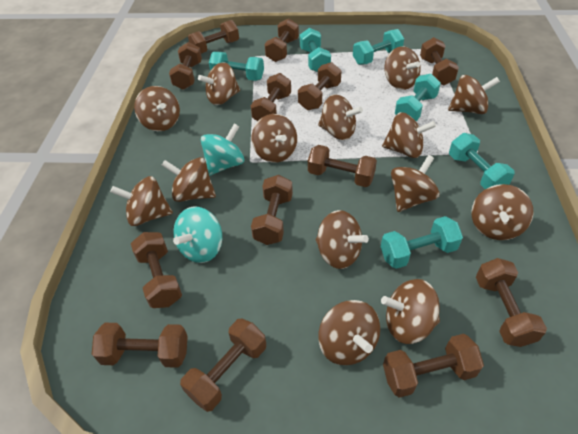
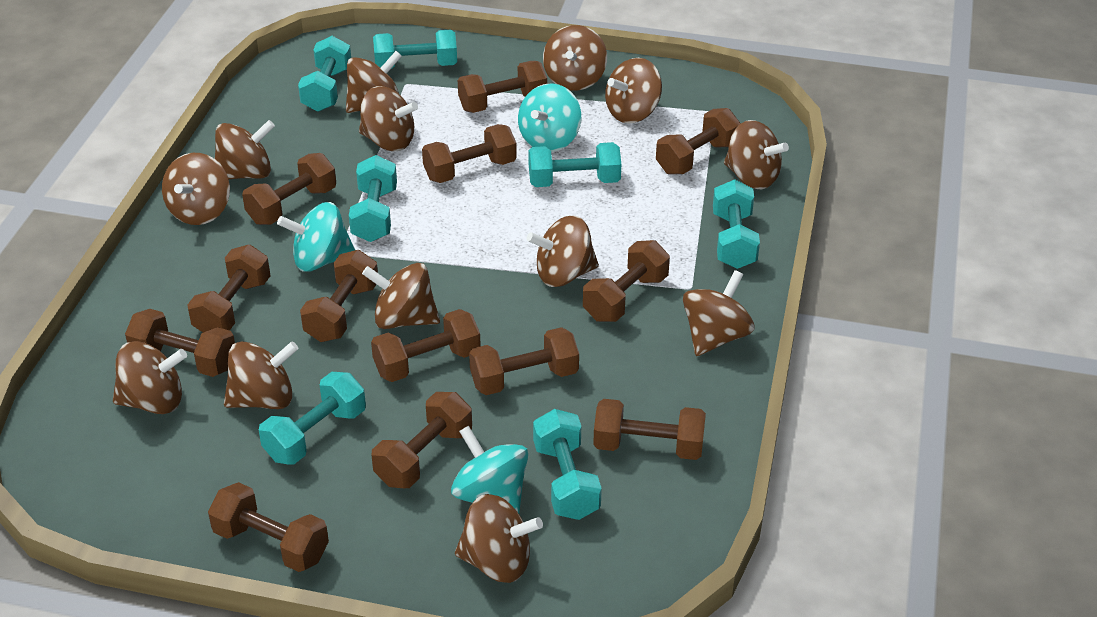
brown spinning top: [110,176,173,226] [134,86,180,131] [162,157,216,202] [198,62,240,105] [252,114,297,163] [316,210,369,269] [318,94,363,140] [318,300,380,365] [381,279,440,344] [382,112,436,158] [385,46,421,90] [391,155,440,212] [448,75,500,114] [471,184,533,240] = 14 -> [113,341,187,414] [162,153,230,225] [215,120,275,179] [224,341,298,409] [346,51,402,113] [359,86,418,151] [362,263,440,329] [455,494,543,583] [527,215,599,287] [543,25,607,91] [605,58,662,124] [683,270,755,356] [724,120,789,189] = 13
turquoise dumbbell: [209,52,264,81] [299,28,331,72] [353,29,404,65] [381,216,463,269] [395,74,441,121] [449,133,514,189] = 6 -> [259,372,366,465] [298,36,351,112] [349,155,397,242] [373,30,457,69] [528,142,621,187] [533,409,602,520] [713,179,760,269] = 7
turquoise spinning top: [173,206,222,263] [201,124,244,176] = 2 -> [277,202,355,272] [451,425,528,513] [518,83,581,152] = 3

